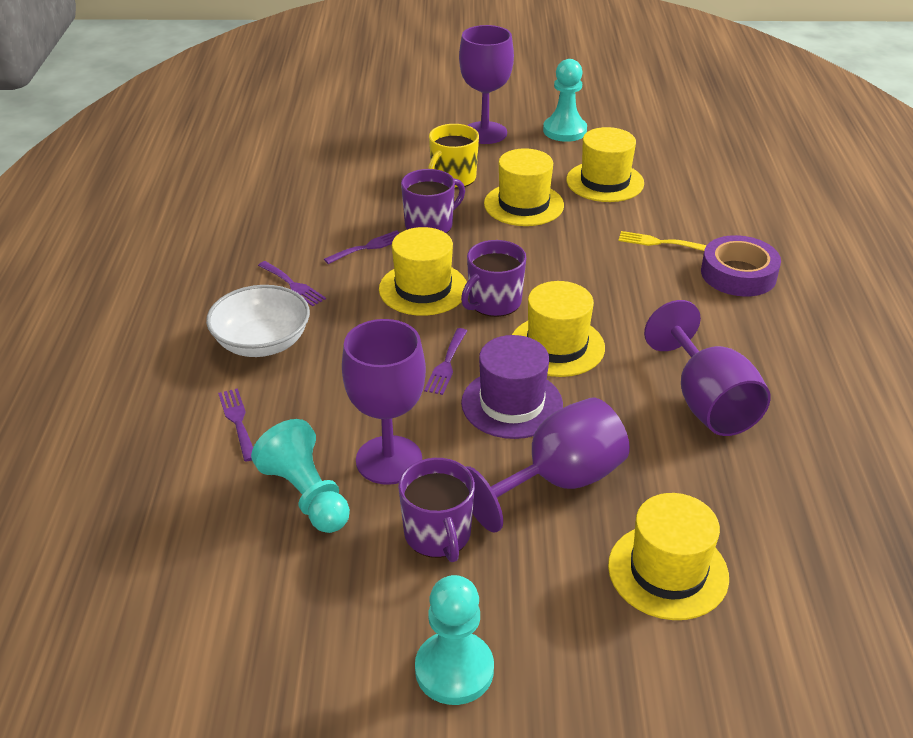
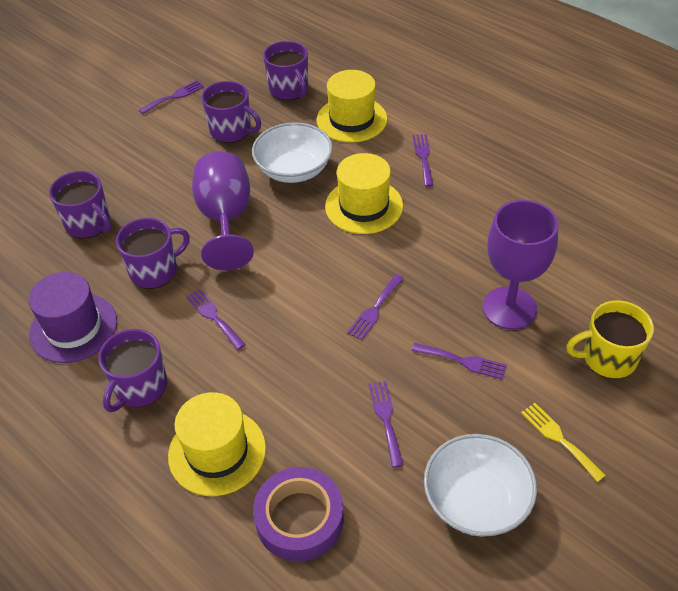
purple fork: [218,388,253,462] [258,261,326,306] [324,230,400,264] [424,328,467,395] = 4 -> [139,80,204,114] [186,289,246,350] [347,274,404,340] [368,381,404,467] [412,343,507,380] [413,134,433,187] = 6
purple goblet: [342,319,426,485] [459,25,514,144] [466,397,630,533] [644,300,771,436] = 4 -> [192,151,254,270] [483,200,558,330] = 2
purple mug: [398,458,475,562] [401,169,465,234] [461,240,526,317] = 3 -> [49,171,111,239] [98,329,167,412] [116,218,190,289] [201,81,261,143] [263,41,308,100] = 5
turquoise pawn: [251,419,350,533] [415,575,494,705] [543,59,587,142] = 3 -> none = 0
white bowl: [206,285,310,357] = 1 -> [252,122,333,183] [424,434,537,537] = 2
yellow hat: [379,227,467,316] [484,148,564,226] [512,281,605,377] [566,127,644,202] [608,493,729,620] = 5 -> [168,392,266,496] [317,70,387,143] [325,153,403,234] = 3

